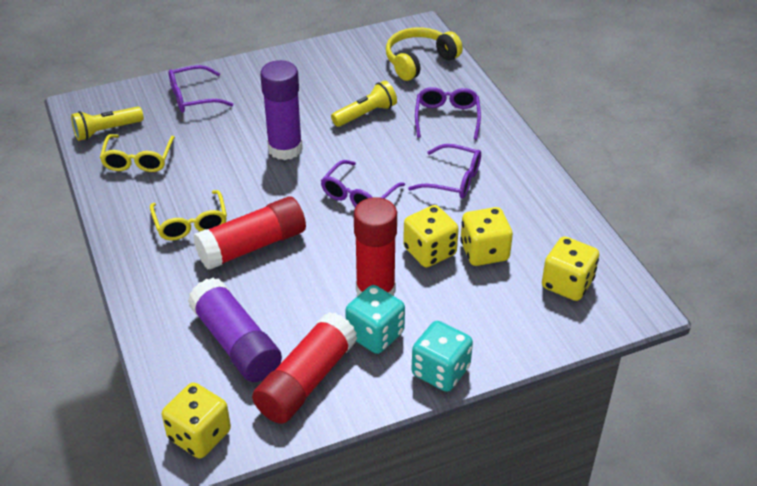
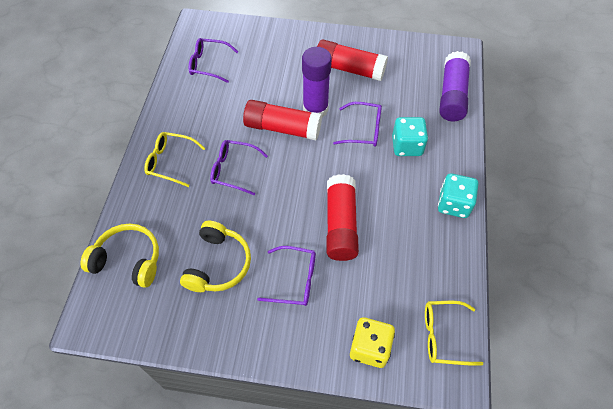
yellow dice: [162,382,231,458] [403,205,459,267] [460,207,513,266] [542,236,599,301] = 4 -> [350,317,395,368] = 1
yellow flashlight: [71,106,144,141] [331,81,397,127] = 2 -> none = 0
yellow headphones: [386,27,463,81] = 1 -> [80,223,159,288] [180,221,251,292] = 2

